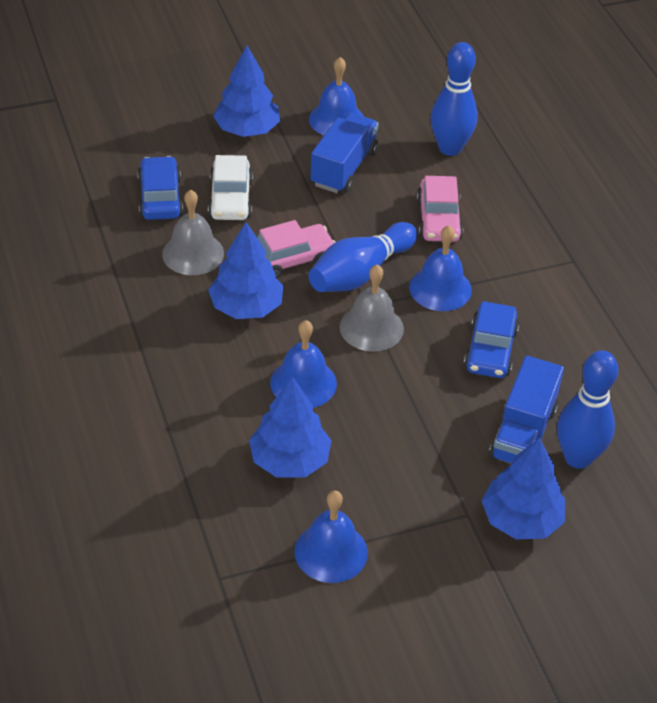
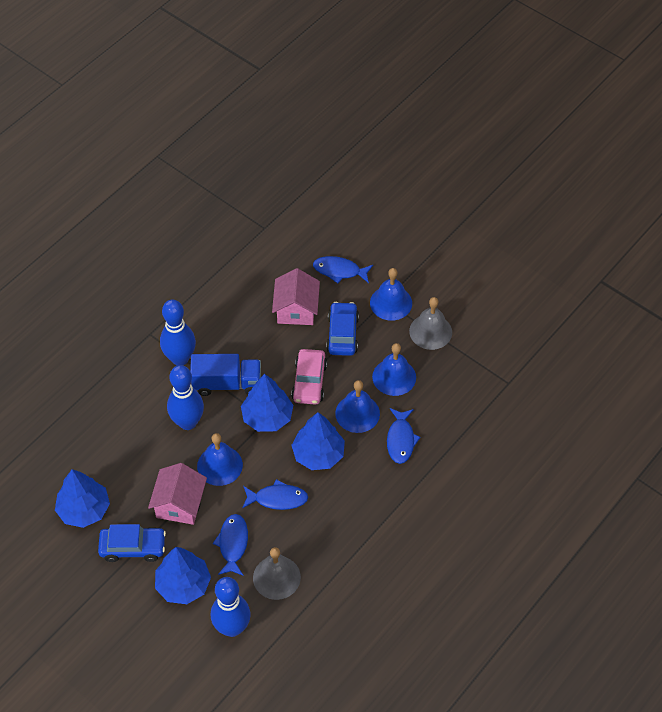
blue fish: none = 0 -> [213,514,248,576] [242,479,308,510] [313,256,373,283] [387,408,421,464] = 4
blue truck: [310,113,379,193] [489,356,564,463] = 2 -> [190,354,261,396] = 1
pink car: [257,220,336,278] [417,176,463,242] = 2 -> [291,349,327,405] = 1
pink house: none = 0 -> [148,463,207,525] [272,268,320,325] = 2
white car: [208,155,253,220] = 1 -> none = 0

